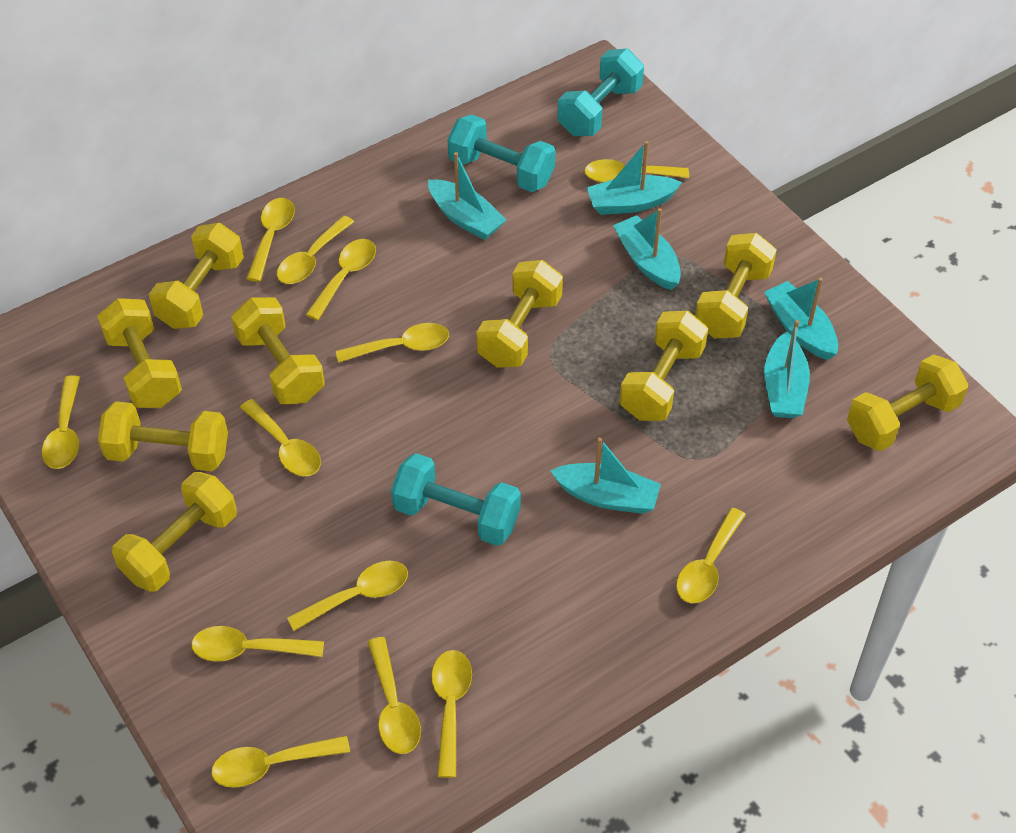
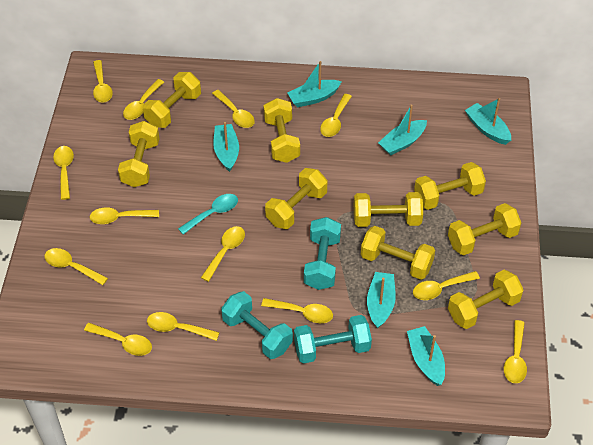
turquoise spoon: none = 0 -> [178,194,238,235] = 1

